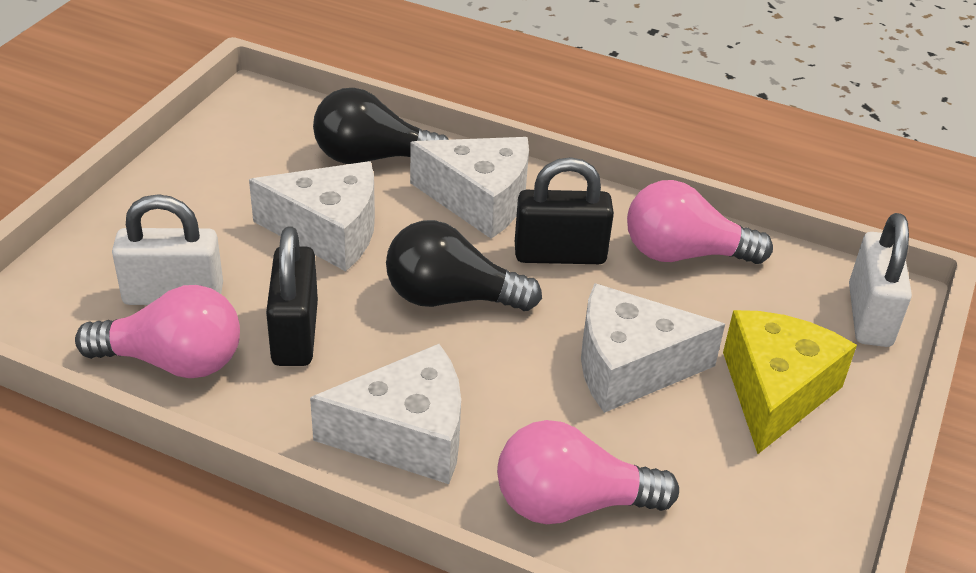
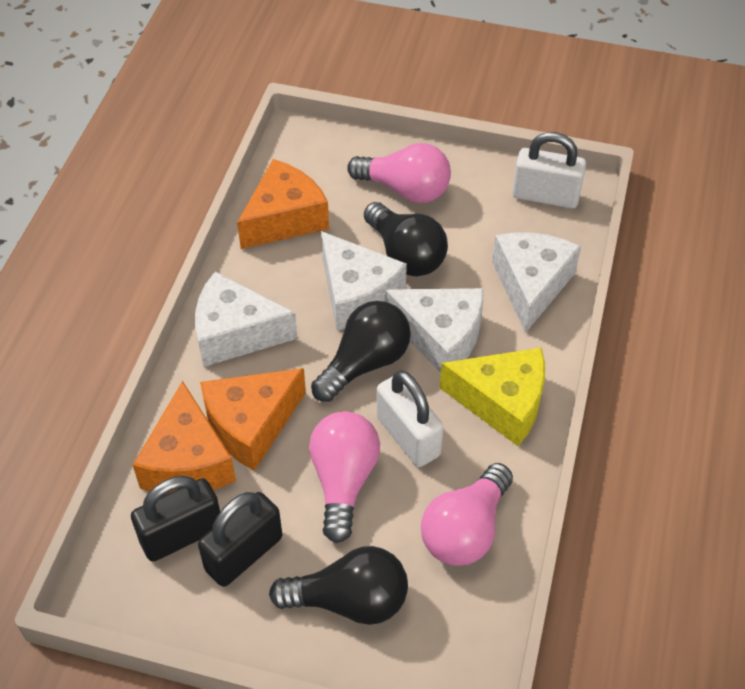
black light bulb: [313,88,449,164] [386,220,542,311] = 2 -> [269,546,408,625] [311,301,411,402] [364,202,448,276] = 3
orange cheese: none = 0 -> [133,381,236,494] [200,368,306,471] [237,159,329,249] = 3

